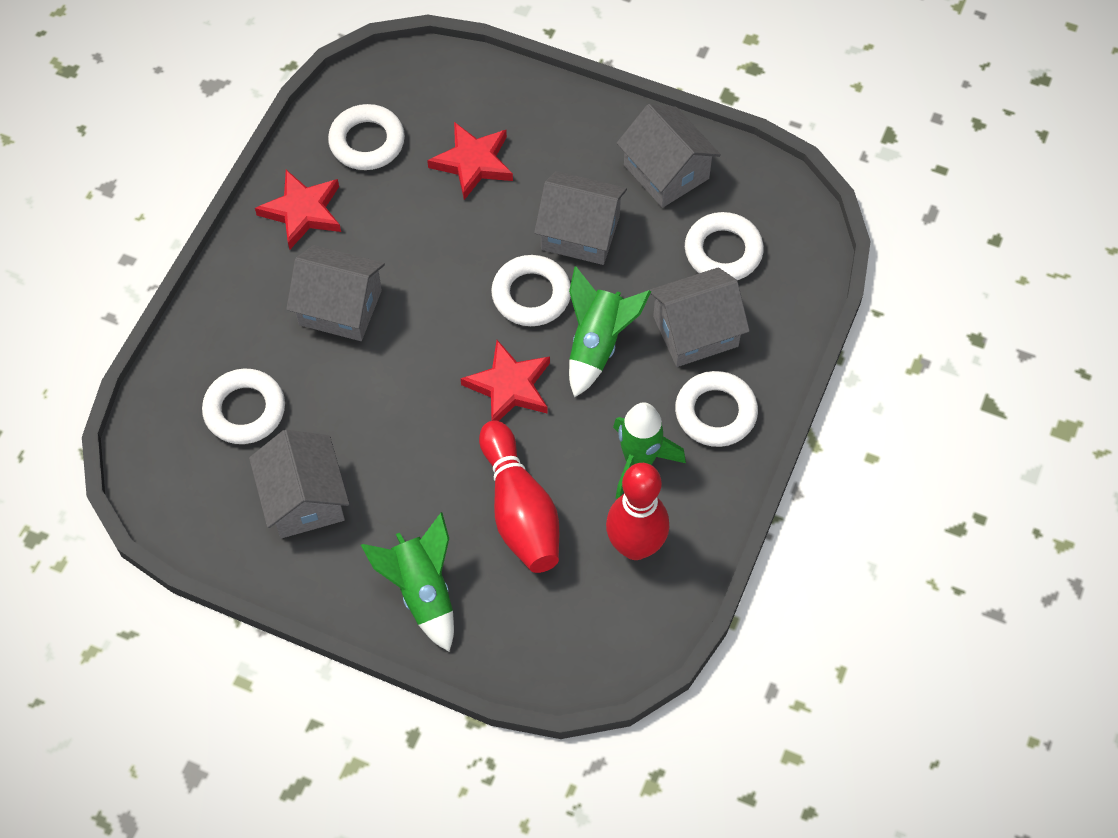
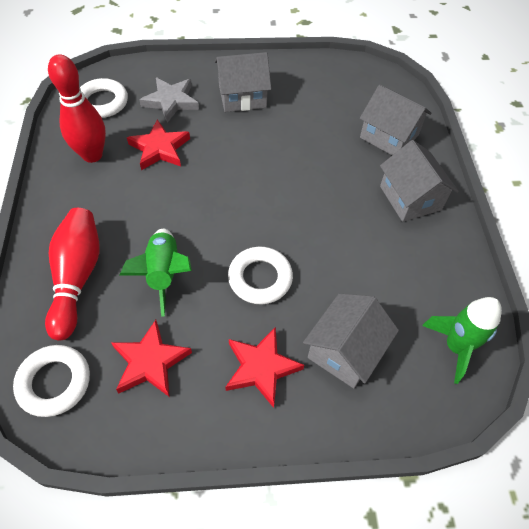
green rocket: [361,512,454,651] [569,266,651,398] [613,402,686,499] = 3 -> [120,229,192,317] [422,297,502,384] = 2
grey house: [249,430,349,538] [286,245,385,341] [534,171,627,265] [617,104,721,208] [650,267,750,367] = 5 -> [214,52,271,112] [303,294,399,388] [360,84,431,155] [380,140,459,222] = 4
grey star: none = 0 -> [139,77,199,123] = 1
white ring: [202,369,285,444] [328,104,405,170] [491,255,571,326] [675,371,758,447] [685,212,764,280] = 5 -> [13,345,90,417] [80,78,128,118] [228,247,293,304] = 3

